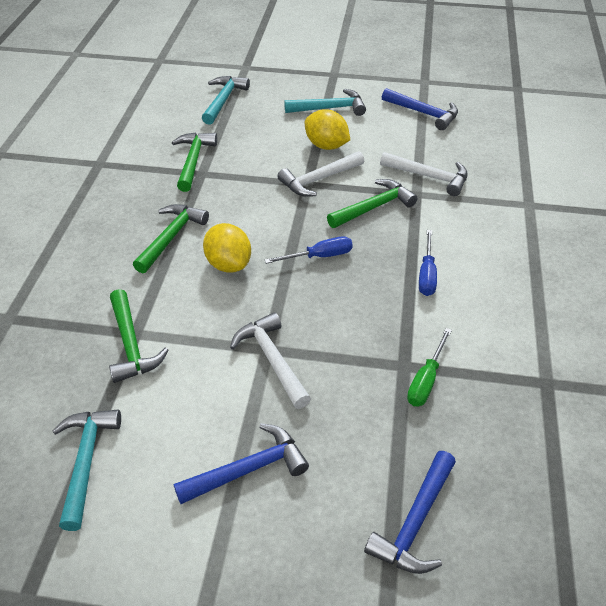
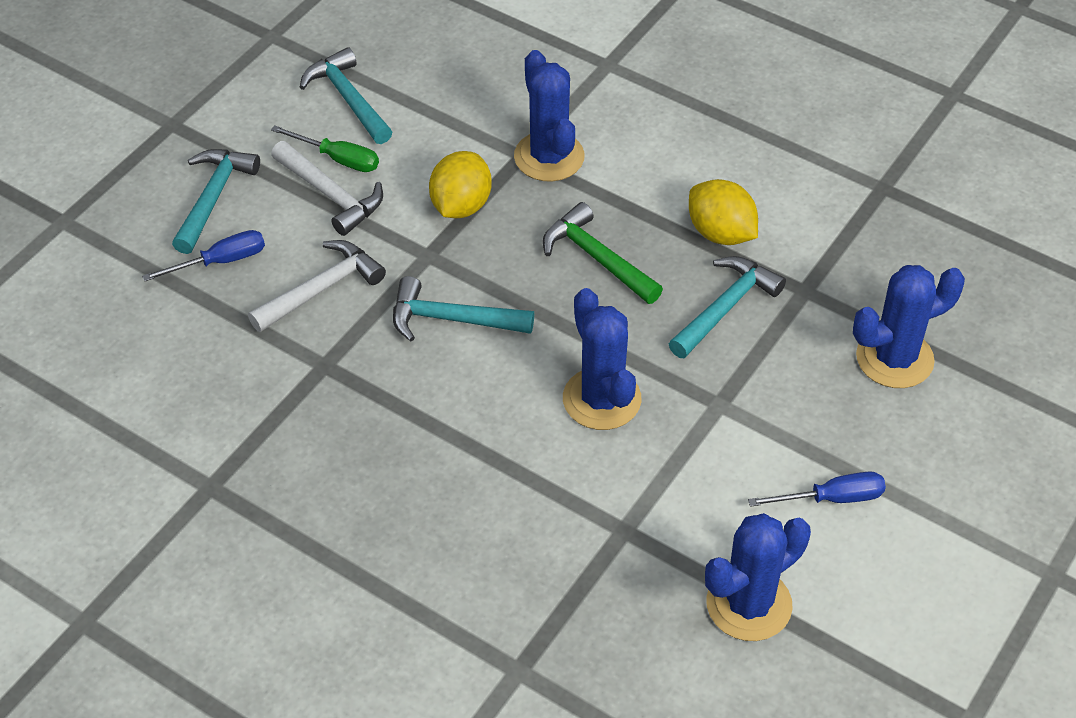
blue cactus: none = 0 -> [514,50,585,182] [563,288,642,430] [705,513,811,641] [853,265,965,388] = 4
blue hammer: [174,423,309,504] [364,451,456,574] [382,88,458,130] = 3 -> none = 0
green hammer: [109,289,168,383] [133,204,209,273] [172,132,217,192] [327,179,417,228] = 4 -> [543,202,663,304] = 1
turquoise hammer: [52,410,121,531] [202,76,250,125] [284,89,366,116] = 3 -> [172,149,260,254] [300,47,392,144] [393,276,534,341] [669,256,786,358] = 4
white hammer: [230,312,311,409] [277,151,364,197] [380,152,468,196] = 3 -> [248,240,386,332] [271,141,383,236] = 2

